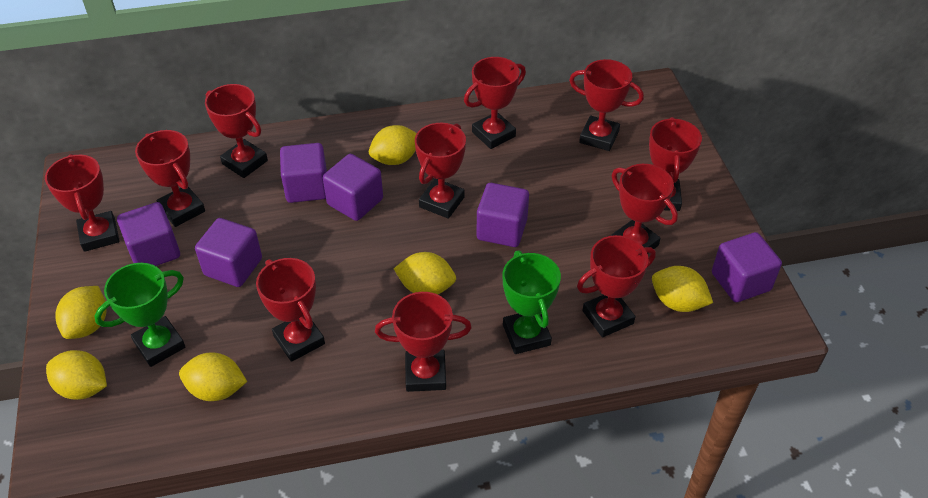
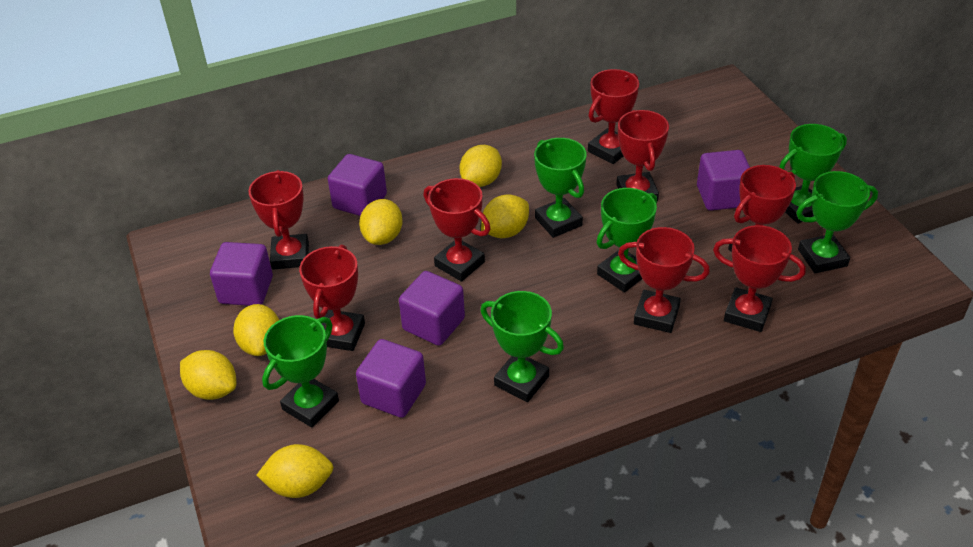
green trophy: [94,263,185,367] [503,250,561,354] = 2 -> [262,315,339,428] [481,291,564,402] [534,138,587,238] [597,188,657,292] [779,124,847,224] [796,171,878,273] = 6
purple cube: [117,202,180,266] [195,218,262,287] [280,143,327,203] [323,154,383,221] [476,183,529,247] [712,232,782,302] = 6 -> [210,242,273,306] [328,154,387,216] [356,339,426,418] [399,271,465,346] [697,150,750,211] = 5
red trophy: [45,154,120,252] [135,130,205,227] [205,84,268,178] [256,258,325,362] [375,292,472,392] [415,123,466,219] [464,57,526,149] [569,59,644,151] [577,235,656,337] [611,164,678,254] [649,117,702,211] = 11 -> [248,170,309,270] [299,245,365,351] [423,178,491,282] [588,69,639,164] [616,110,669,202] [618,227,710,333] [713,225,806,332] [728,165,796,252] = 8

